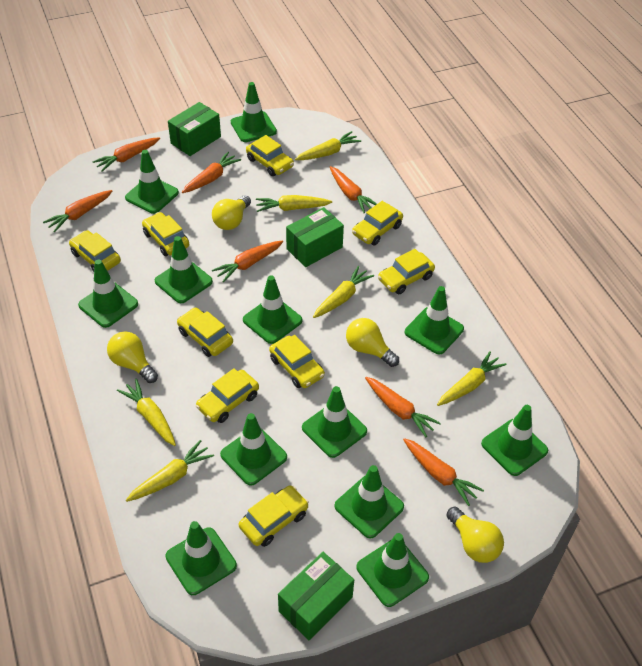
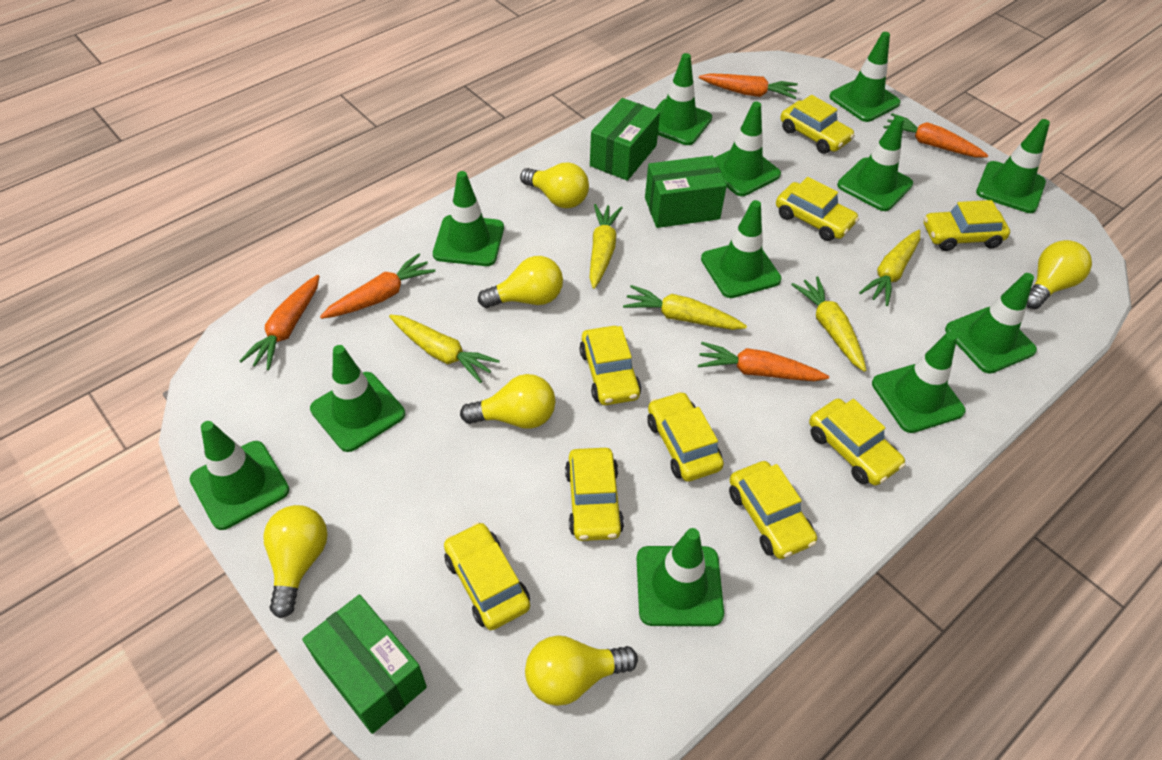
orange carrot: [43,190,112,232] [92,137,160,172] [182,152,241,193] [212,240,283,283] [330,166,377,213] [365,377,441,437] [403,438,484,506] = 7 -> [239,275,320,370] [320,254,435,319] [698,342,829,381] [699,73,798,99] [883,113,988,157] = 5
yellow carrot: [117,379,176,446] [126,440,214,502] [256,195,332,212] [295,131,361,160] [313,266,374,318] [437,351,507,406] = 6 -> [389,314,500,383] [589,204,622,289] [623,285,747,330] [791,276,866,372] [859,230,920,306] = 5
yellow light bulb: [107,331,158,383] [212,195,251,230] [346,318,399,367] [446,507,504,563] = 4 -> [263,505,328,618] [460,374,555,429] [478,256,563,308] [520,163,589,208] [525,635,638,706] [1027,240,1092,309] = 6

